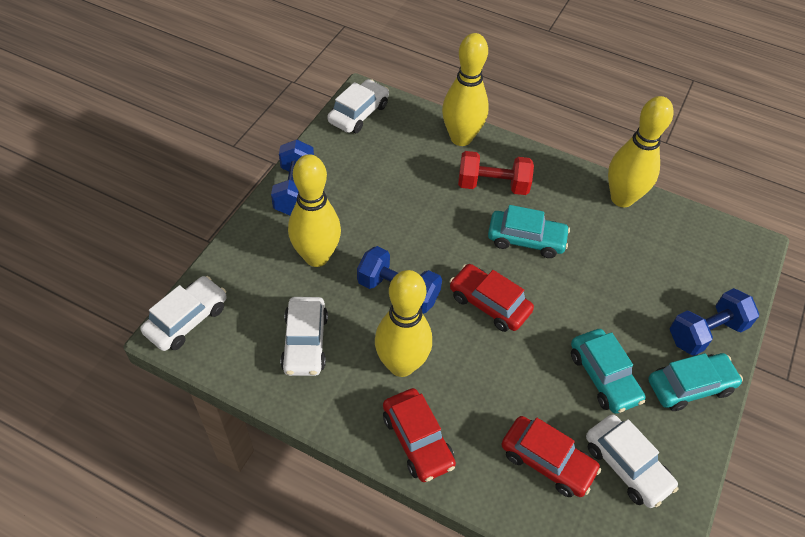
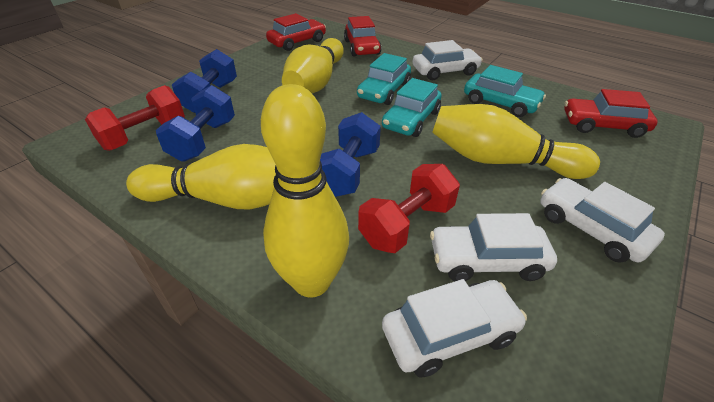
red dumbbell: [458,151,534,195] = 1 -> [85,85,185,151] [358,164,460,253] = 2

